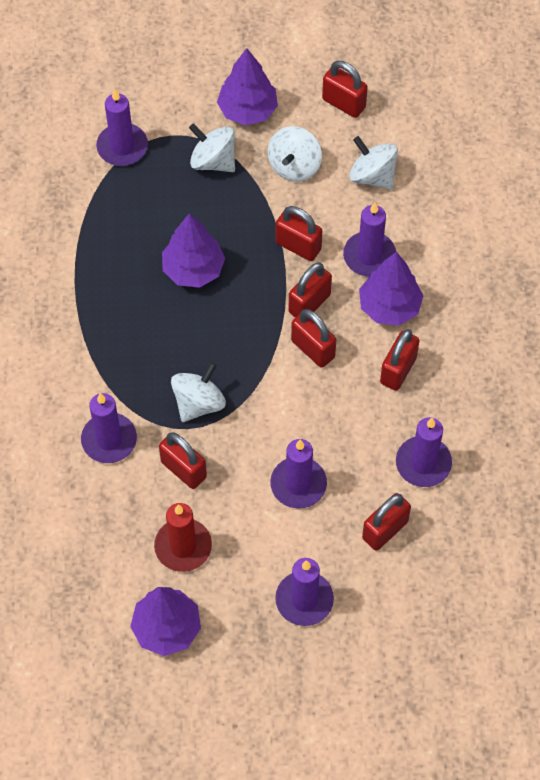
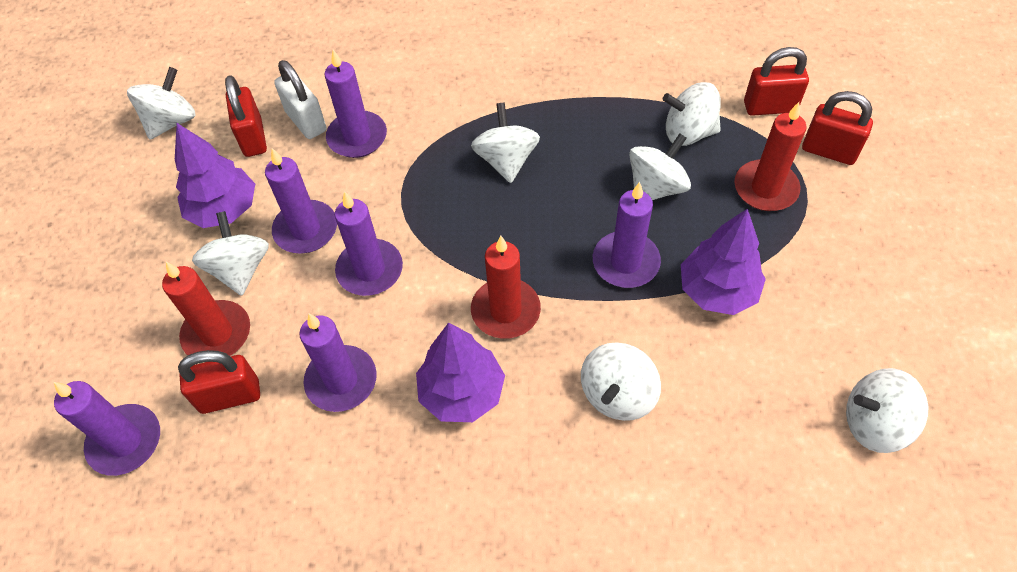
purple tree: [130,587,201,656] [162,213,225,288] [217,48,278,125] [359,252,424,326] = 4 -> [175,123,255,228] [416,323,505,422] [681,209,766,315] = 3
red candle: [154,503,212,572] = 1 -> [162,262,250,356] [471,236,541,339] [734,102,807,211] = 3
red padlock: [159,432,207,489] [275,206,322,261] [288,263,332,318] [291,309,336,368] [322,61,368,118] [362,493,411,551] [380,329,420,391] = 7 -> [178,350,260,414] [225,75,267,157] [744,47,809,116] [802,91,873,165] = 4
white padlock: none = 0 -> [274,60,327,139] = 1
white spinning top: [171,362,226,422] [189,123,235,172] [268,126,322,182] [349,136,398,190] = 4 -> [127,67,196,140] [192,211,269,296] [471,103,540,183] [581,342,661,421] [629,133,691,200] [663,82,721,146] [846,368,928,453] = 7

